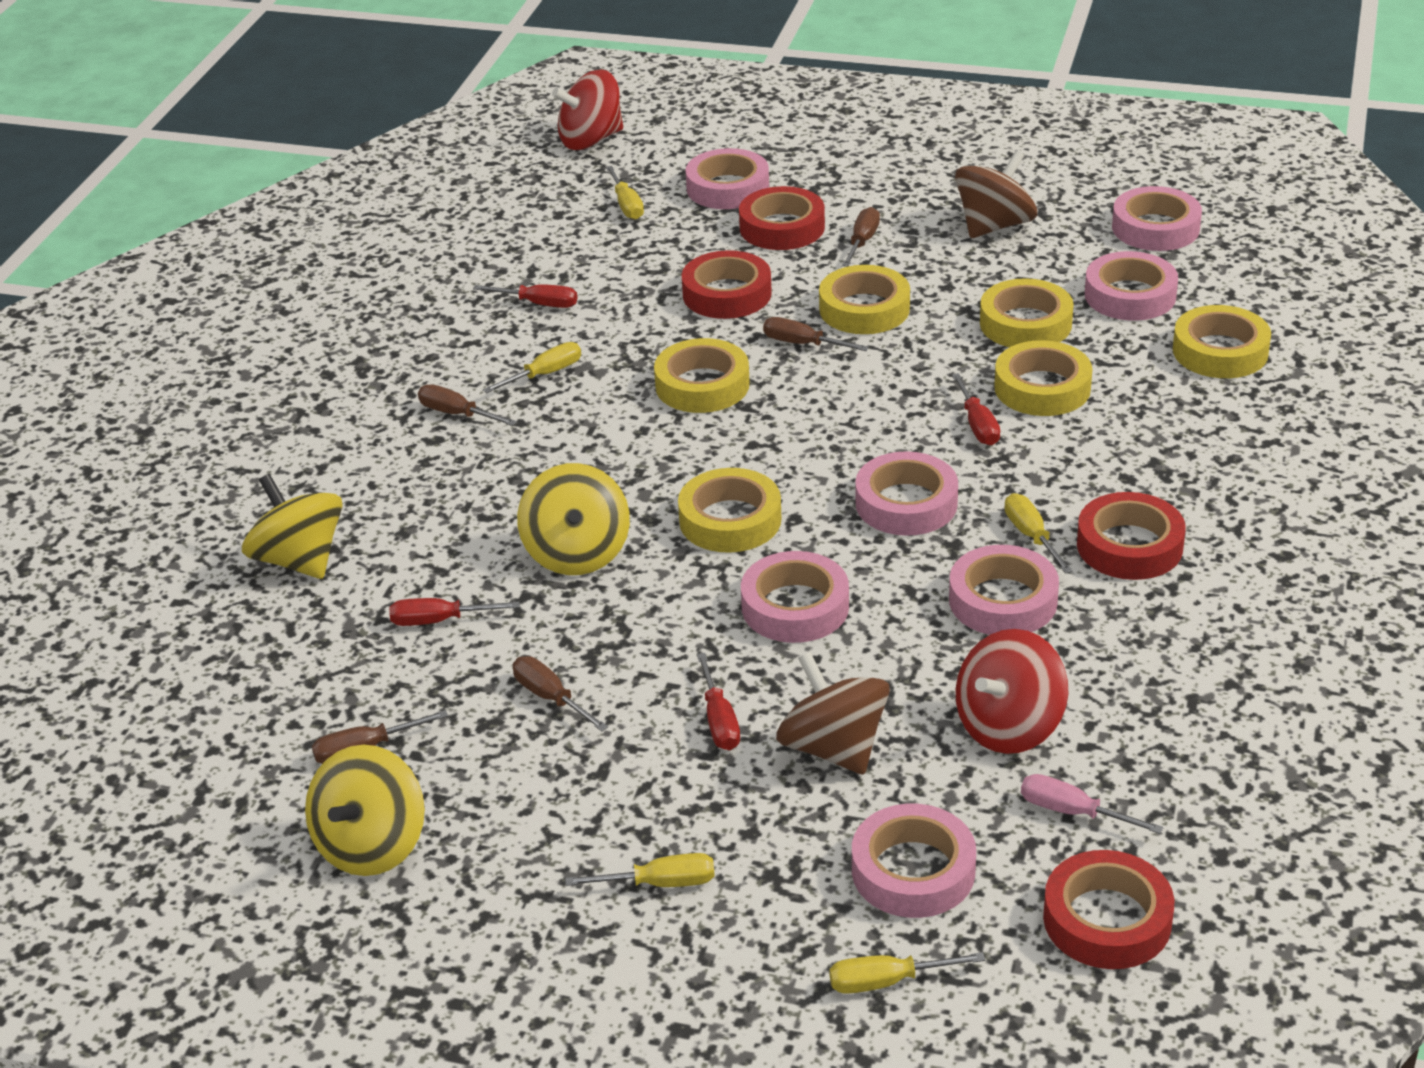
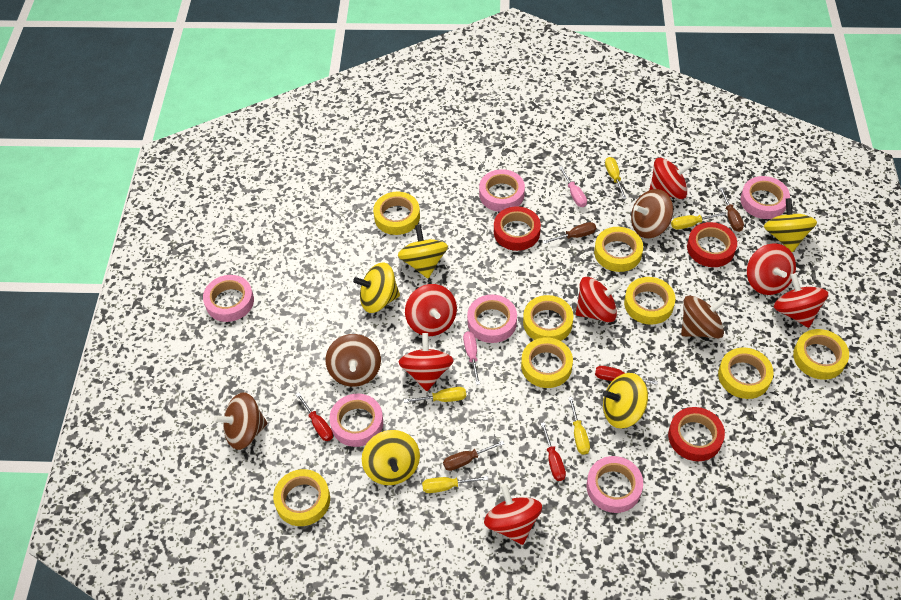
brown screwdriver: [312,710,448,764] [418,384,517,426] [512,656,608,731] [763,317,869,351] [842,207,880,267] = 5 -> [443,441,504,471] [543,222,596,244] [719,187,744,232] = 3
brown spinning top: [776,652,890,775] [955,150,1037,238] = 2 -> [214,392,268,450] [326,334,381,387] [631,189,673,238] [681,295,727,339] = 4
pink screwdriver: [1021,774,1164,834] = 1 -> [463,331,480,385] [559,166,587,207] = 2
pink tape: [685,148,769,209] [741,551,849,643] [852,804,976,918] [855,451,958,536] [949,545,1059,635] [1085,251,1178,321] [1112,186,1202,251] = 7 -> [203,275,254,322] [329,394,383,447] [467,295,517,343] [479,169,525,212] [586,456,643,513] [740,176,790,219] = 6
red screwdriver: [389,598,520,626] [473,284,577,308] [697,653,740,750] [952,373,1000,446] = 4 -> [296,393,333,441] [540,422,566,481] [595,366,658,385] = 3
red spinning top: [552,70,623,150] [956,629,1068,754] = 2 -> [398,333,454,391] [405,284,457,336] [484,484,542,545] [576,277,622,322] [649,158,693,199] [747,243,796,295] [774,273,828,328] = 7
red tape: [682,250,772,319] [739,186,825,250] [1043,850,1174,969] [1077,492,1186,580] = 4 -> [494,206,541,251] [668,407,725,461] [687,222,737,267] = 3
yellow spinning top: [242,474,343,579] [305,745,425,876] [517,463,630,575] = 3 -> [353,262,400,313] [362,430,420,485] [398,225,448,278] [603,373,648,429] [764,198,817,252] = 5
yellow tape: [654,338,750,413] [678,468,781,553] [819,265,910,334] [980,278,1074,347] [994,340,1092,416] [1173,305,1271,378] = 6 -> [273,469,330,526] [373,192,420,235] [521,337,573,388] [523,295,574,341] [594,227,643,272] [624,277,676,325] [718,347,773,399] [793,329,849,380] = 8

